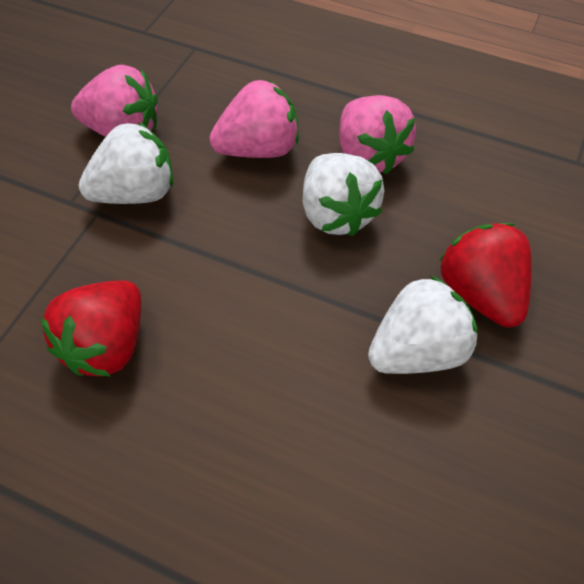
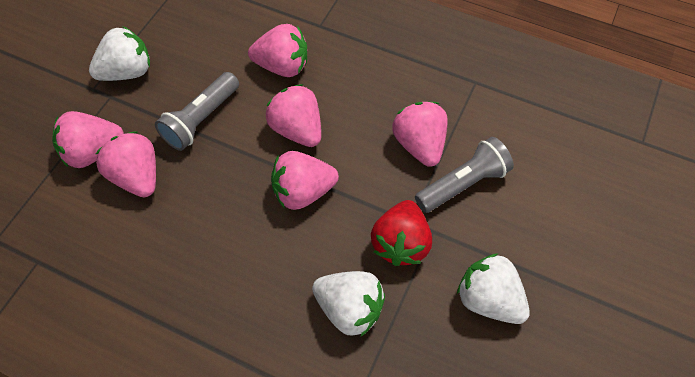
grey flashlight: none = 0 -> [155,72,239,151] [415,137,514,213] = 2
pink strawberry: [71,65,158,137] [209,80,299,158] [339,95,416,175] = 3 -> [52,111,124,168] [96,131,156,197] [248,24,307,77] [266,84,321,147] [271,151,339,210] [392,102,448,167] = 6
red strawberry: [41,280,141,376] [439,223,532,327] = 2 -> [371,200,432,266] = 1

